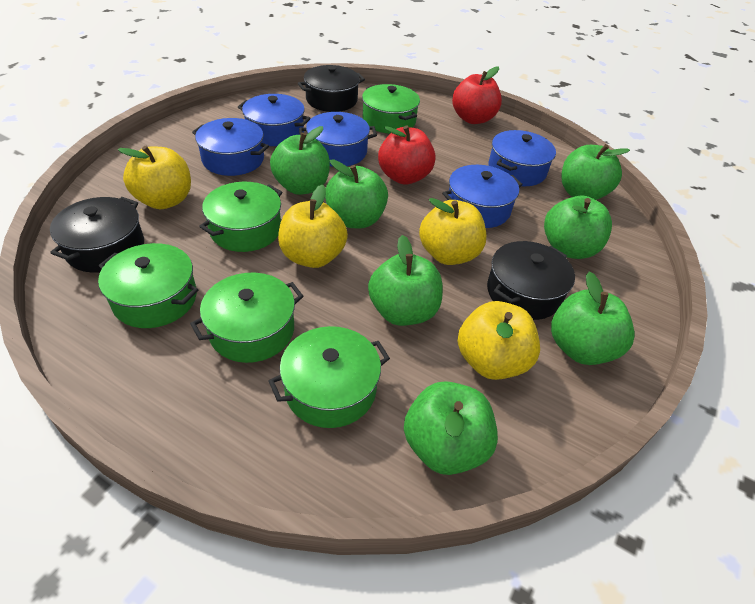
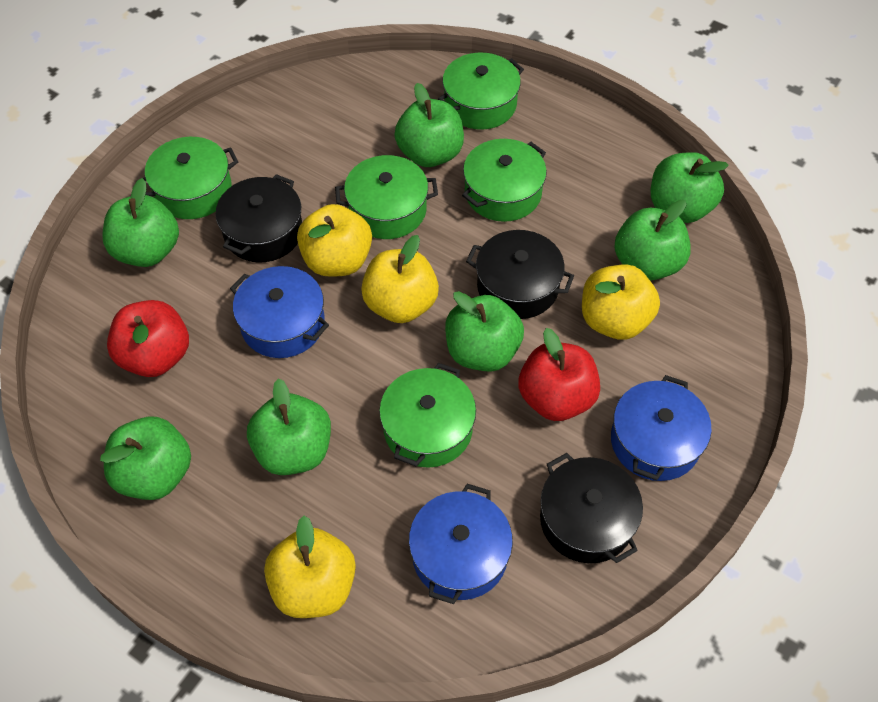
blue pot: [192,118,269,176] [238,94,311,146] [299,112,377,166] [442,165,523,228] [488,130,556,186] = 5 -> [230,266,329,358] [409,484,513,604] [611,375,712,481] = 3

